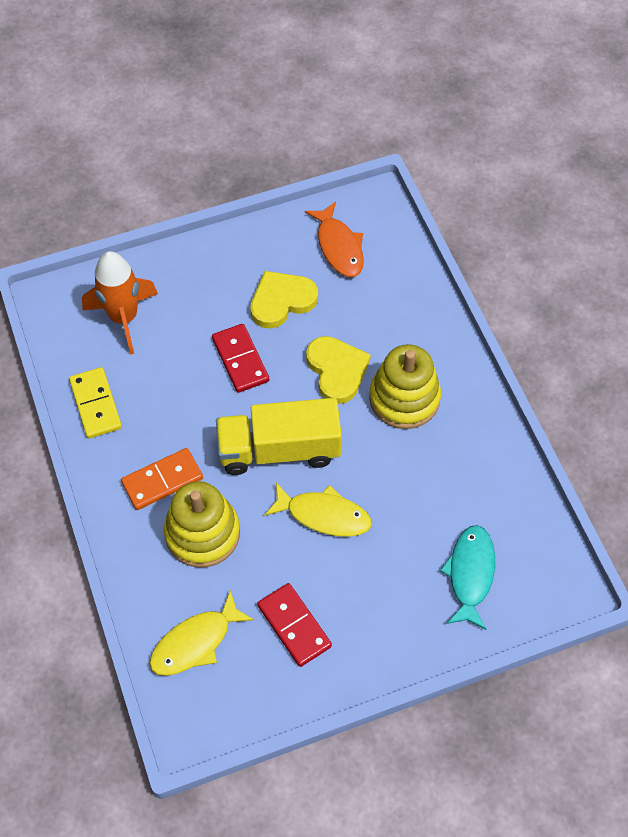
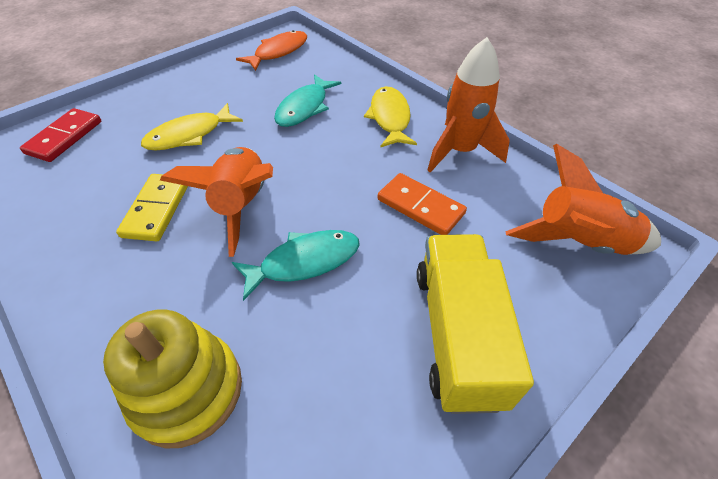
orange rocket: [82,251,158,355] = 1 -> [160,147,273,257] [427,37,510,173] [506,144,661,255] = 3
red domino: [212,324,269,393] [257,583,332,667] = 2 -> [20,108,101,162] = 1
turquoise fish: [440,525,495,630] = 1 -> [232,230,360,301] [274,74,341,127] = 2
yellow heart: [250,271,318,329] [306,336,371,404] = 2 -> none = 0
yellow stacking toy: [164,481,240,568] [369,344,441,429] = 2 -> [103,309,242,448] = 1

